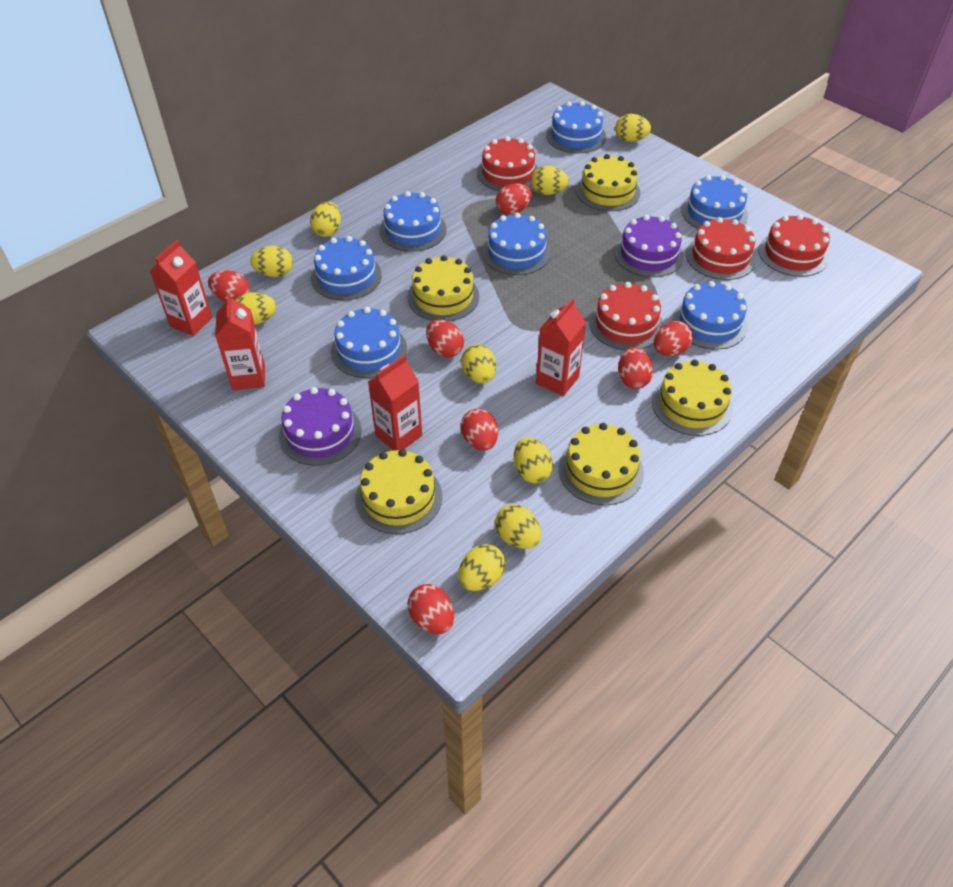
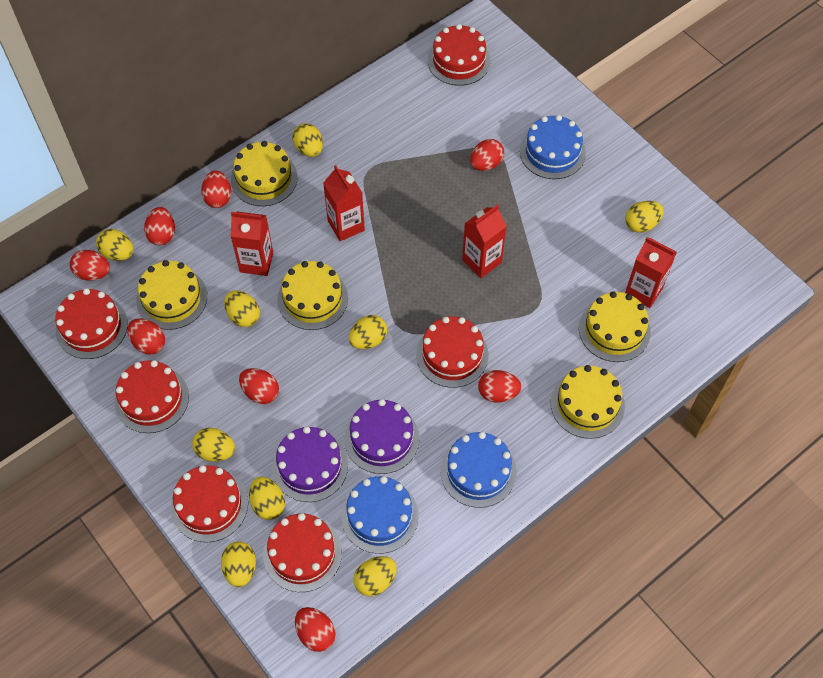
blue cake: [311,236,382,301] [331,307,407,378] [380,191,447,252] [482,213,551,275] [546,101,606,153] [673,281,748,350] [681,175,748,229] = 7 -> [341,476,419,554] [440,432,517,508] [520,115,586,179] = 3
red cake: [477,136,538,191] [589,282,663,350] [686,217,756,280] [758,214,830,277] = 4 -> [55,288,128,359] [115,360,189,433] [171,465,248,542] [263,513,342,592] [416,317,488,388] [428,24,490,86] = 6
red egg: [208,270,249,302] [407,584,454,634] [426,319,464,358] [461,408,498,451] [496,183,532,215] [618,347,653,389] [654,321,693,356] = 7 -> [70,250,110,280] [127,319,165,355] [144,207,175,245] [201,170,231,208] [239,368,279,404] [295,607,336,652] [470,139,504,171] [478,370,522,403] = 8

